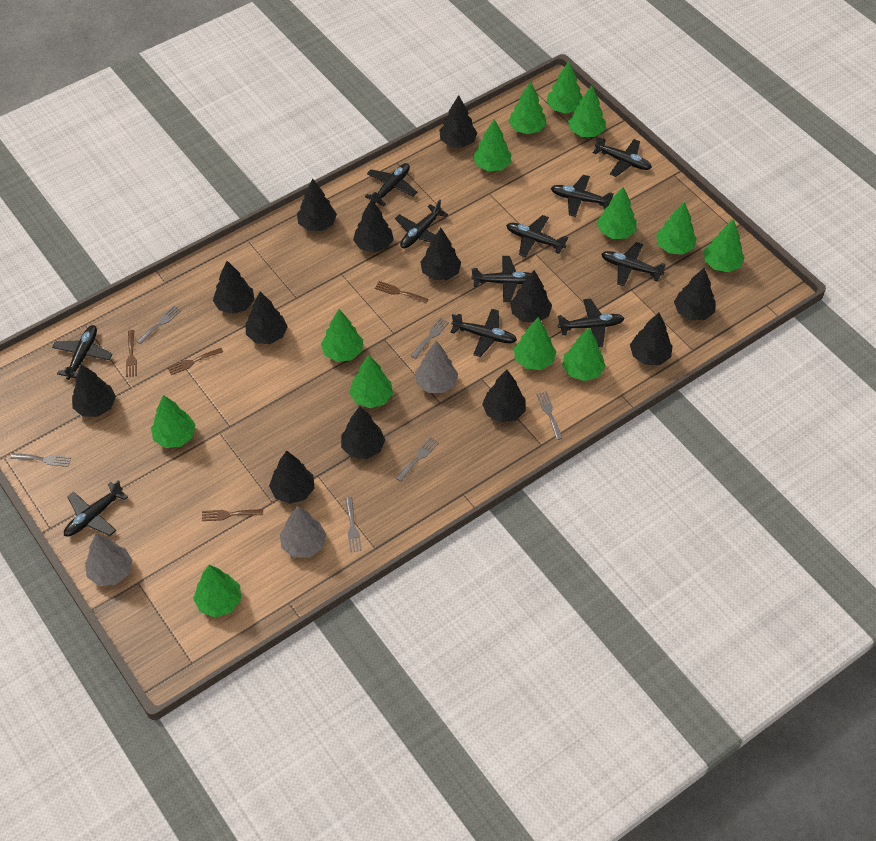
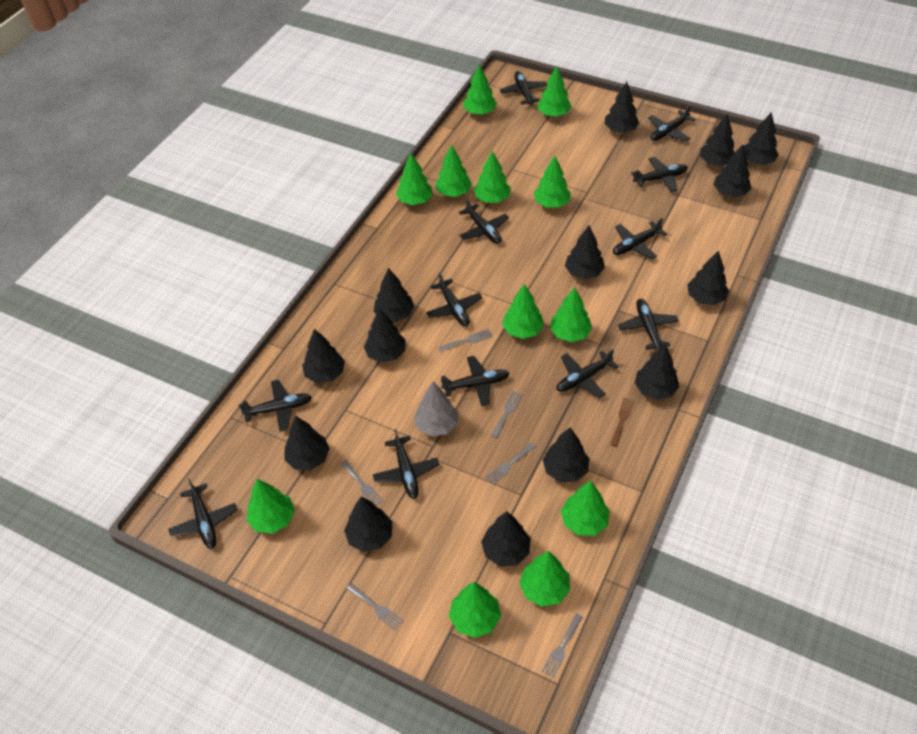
black plane: [52,325,113,380] [64,480,128,537] [365,163,417,206] [395,200,448,248] [450,309,517,357] [471,256,531,302] [506,215,568,257] [551,175,614,217] [558,299,625,347] [593,136,652,177] [601,242,666,286] = 11 -> [168,479,238,549] [238,380,312,432] [373,429,439,499] [426,273,482,326] [441,356,510,406] [459,198,509,244] [500,71,547,105] [556,349,618,398] [613,217,667,259] [618,299,679,350] [631,157,688,192] [648,105,695,141] = 12
black tree: [72,364,116,417] [213,261,255,314] [246,291,288,344] [269,451,314,504] [297,178,337,231] [341,406,385,459] [353,199,394,253] [420,228,461,280] [439,95,477,148] [482,370,526,423] [510,270,552,323] [630,313,673,365] [674,268,716,320] = 13 -> [284,416,330,470] [302,329,345,383] [344,497,392,552] [364,308,405,363] [374,268,414,322] [481,511,531,566] [543,427,589,482] [565,225,605,279] [604,82,639,133] [635,344,679,400] [687,251,729,305] [700,114,735,166] [713,145,752,197] [744,112,779,165] = 14
brown fork: [126,330,137,377] [167,348,223,375] [202,509,263,521] [375,281,428,303] = 4 -> [611,398,634,447] = 1
green tree: [151,395,196,448] [193,565,241,617] [321,309,363,362] [349,355,393,408] [473,119,511,171] [509,81,547,134] [514,317,556,370] [546,62,583,114] [562,328,605,381] [568,85,606,137] [597,187,637,239] [656,202,697,255] [704,219,745,272] = 13 -> [247,479,295,534] [396,153,433,205] [436,144,472,197] [449,582,501,638] [464,64,497,115] [474,151,511,203] [502,284,544,339] [519,551,570,607] [534,156,571,208] [538,66,572,117] [550,287,592,342] [561,481,610,536] = 12
grey tree: [85,534,133,586] [280,506,326,558] [415,341,458,393] = 3 -> [414,382,458,436] = 1

